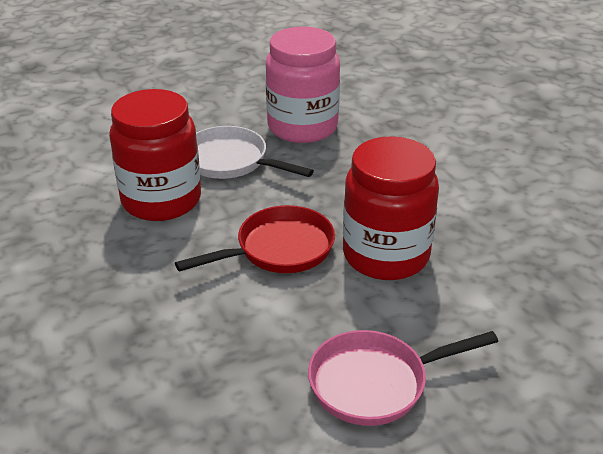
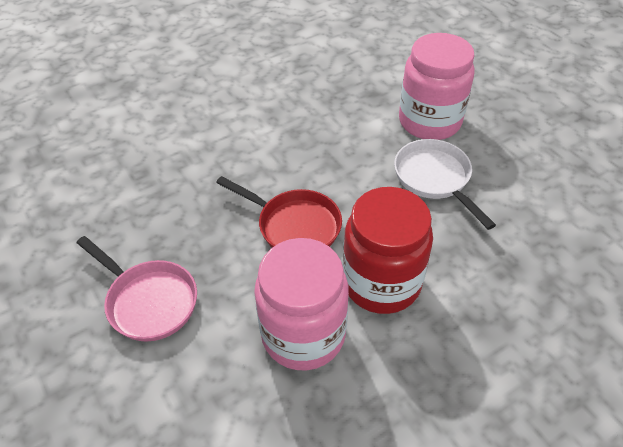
pink jar: [266,27,340,143] = 1 -> [254,238,349,370] [399,33,475,140] = 2
red jar: [109,89,201,221] [343,136,439,280] = 2 -> [343,187,433,314] = 1

